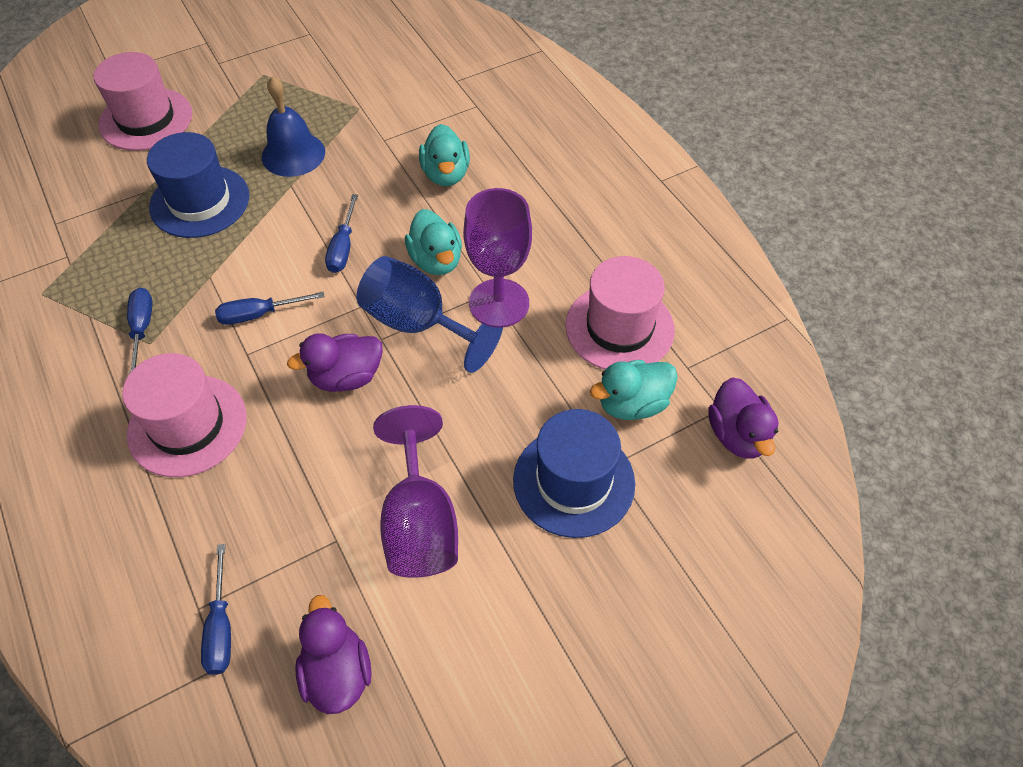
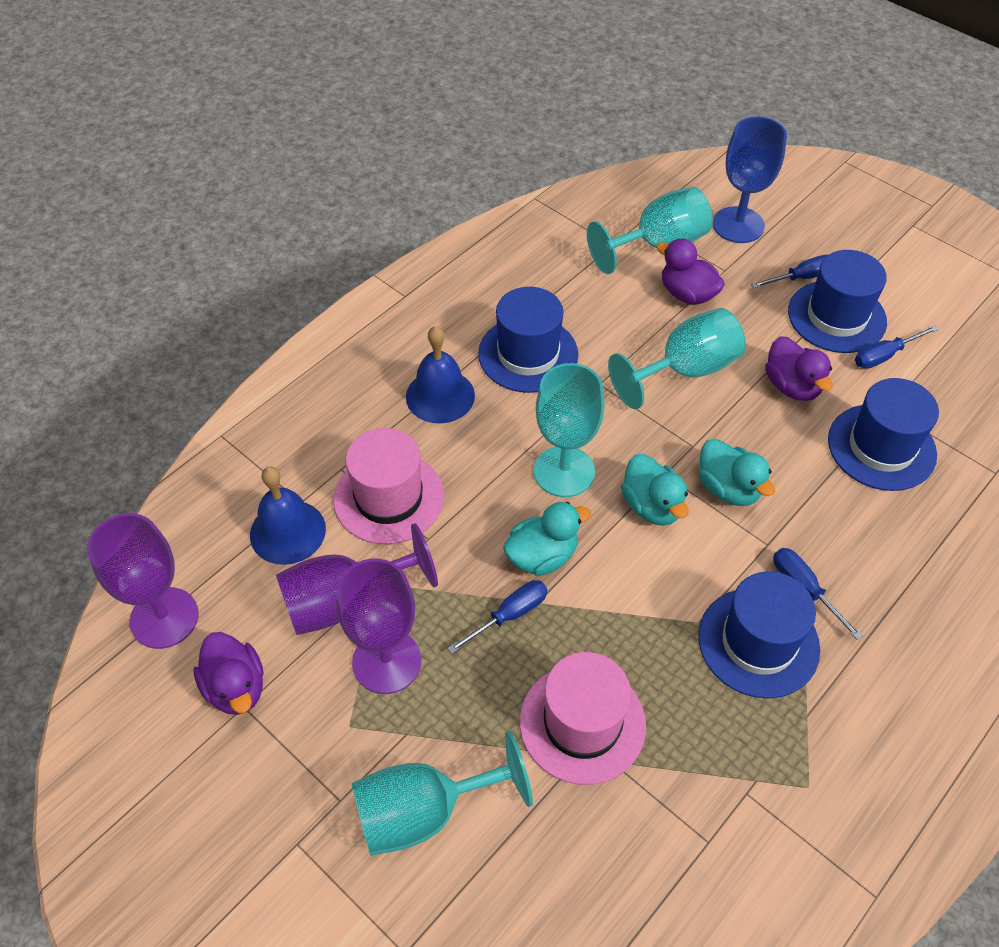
blue bell: [262,76,325,177] = 1 -> [250,466,326,565] [406,326,475,423] = 2
blue hat: [147,132,249,238] [513,409,635,538] = 2 -> [478,287,579,393] [698,571,820,698] [788,250,887,353] [828,378,939,491] = 4
pink hat: [94,52,192,151] [122,353,247,477] [565,256,675,370] = 3 -> [333,428,444,544] [520,652,646,785] = 2
purple goblet: [373,405,458,578] [463,188,532,327] = 2 -> [87,513,199,649] [276,523,438,635] [336,559,421,694] = 3
turquoise goblet: none = 0 -> [351,731,533,856] [534,363,605,497] [587,187,713,274] [608,308,746,409] = 4

